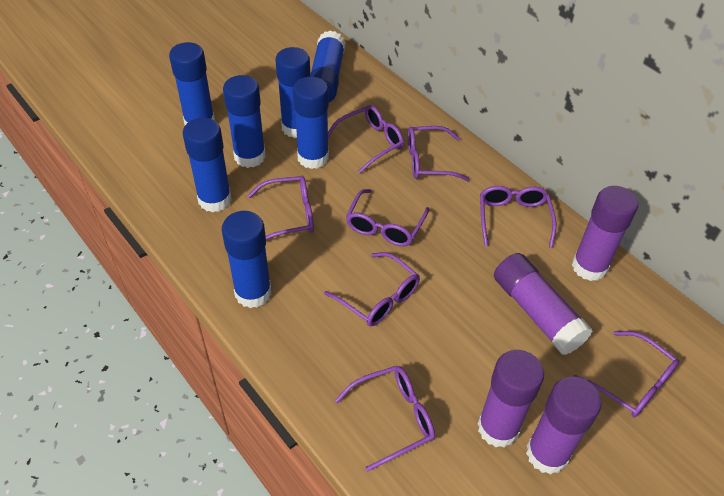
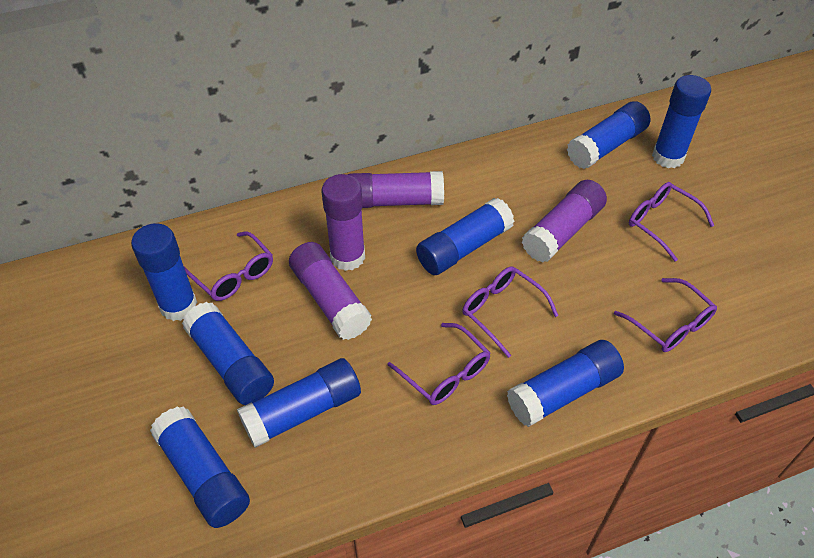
blue glue stick: [169,42,215,125] [183,118,232,212] [222,211,272,308] [223,75,266,168] [275,47,310,138] [293,77,329,169] [310,31,345,102] = 7 -> [131,224,197,321] [150,406,250,528] [182,302,274,405] [237,358,361,448] [416,198,515,275] [507,340,624,427] [567,101,651,169] [652,75,711,168] = 8
purple glasses: [248,176,314,240] [324,252,420,326] [328,105,404,173] [335,366,435,471] [346,189,429,246] [408,126,470,181] [480,186,556,248] [573,331,680,417] = 8 -> [184,231,273,301] [388,323,490,405] [462,266,558,358] [614,278,717,352] [629,182,714,262] = 5

